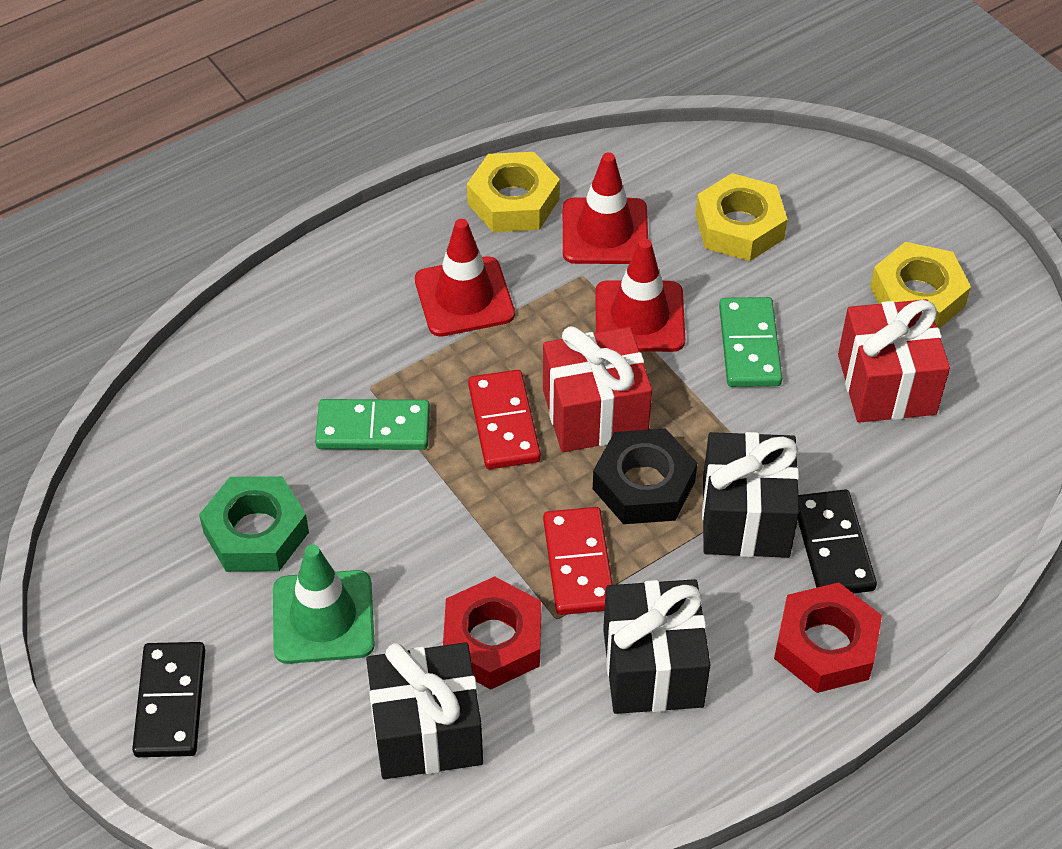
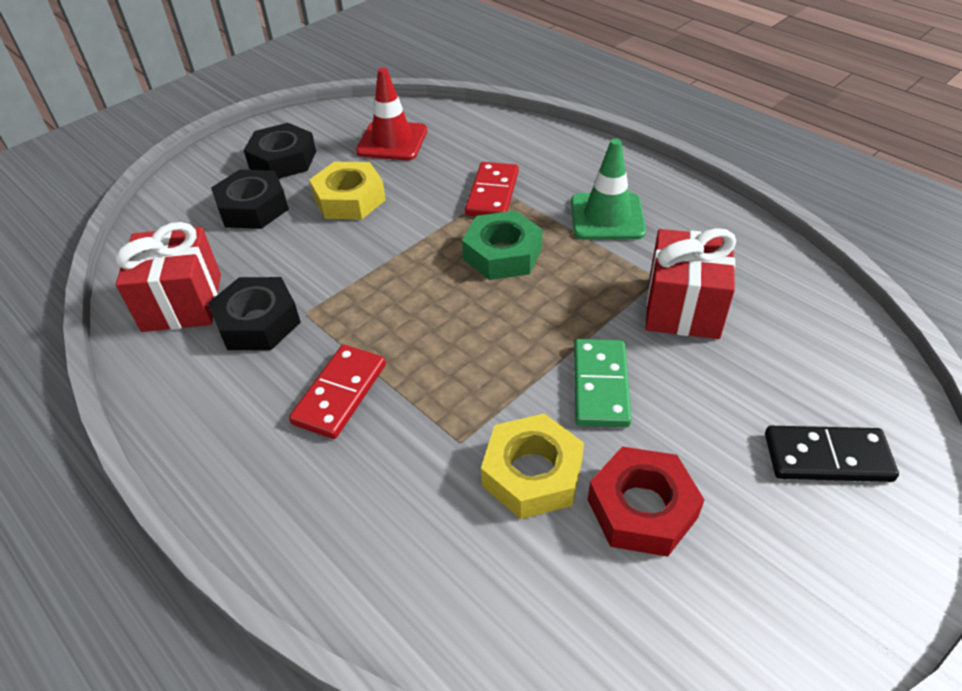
black domino: [132,642,205,757] [798,490,877,594] = 2 -> [765,426,899,482] = 1
black gift: [366,642,483,779] [603,579,710,714] [702,432,799,558] = 3 -> none = 0
black nut: [593,429,697,524] = 1 -> [208,277,301,350] [211,170,289,229] [244,123,316,179] = 3
green domino: [315,399,430,450] [719,297,782,387] = 2 -> [574,339,632,427] = 1
red nut: [443,576,541,690] [774,582,882,693] = 2 -> [588,447,704,557] = 1
red traffic cone: [415,219,515,337] [563,152,648,264] [595,239,685,352] = 3 -> [356,68,427,161] = 1
yellow nut: [467,152,560,232] [695,173,787,261] [870,242,971,329] = 3 -> [309,162,386,220] [481,413,584,519] = 2

